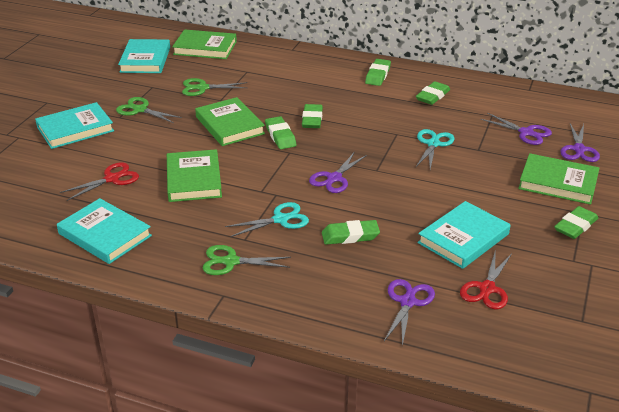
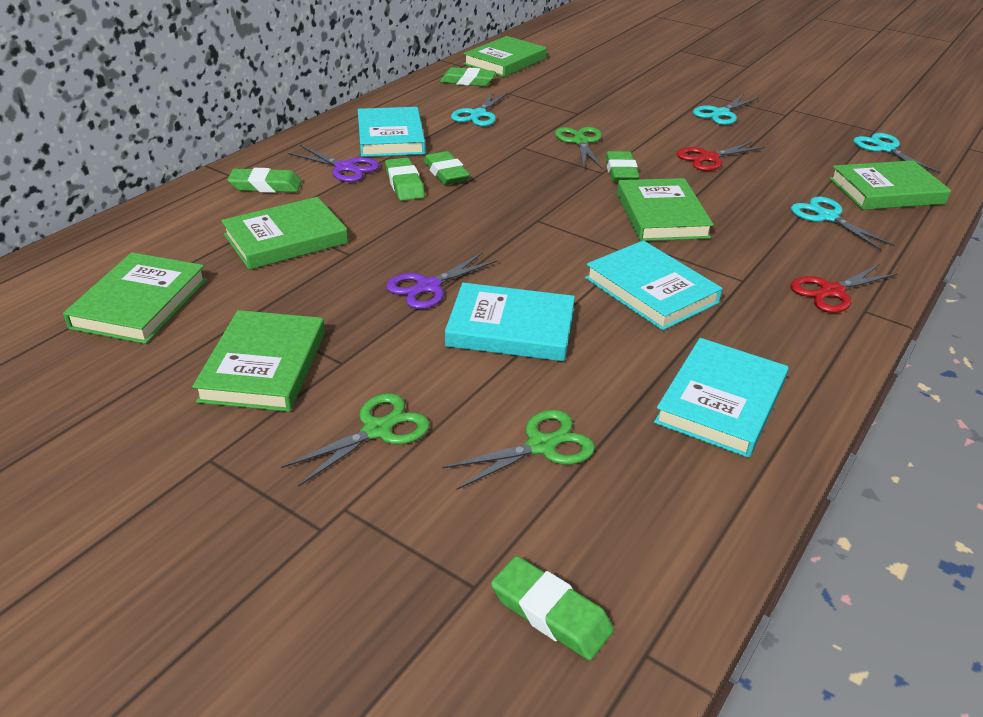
green book: [167,149,222,202] [172,29,237,59] [195,97,265,146] [518,153,599,205] = 4 -> [63,252,207,344] [192,310,325,412] [221,197,348,270] [464,36,547,77] [617,178,714,241] [829,160,951,210] = 6
purple scissors: [309,152,367,193] [384,279,435,346] [481,113,552,145] [560,123,600,162] = 4 -> [288,145,380,182] [386,252,498,309] = 2
turquoise scissors: [225,202,309,237] [416,129,455,169] = 2 -> [451,91,508,126] [693,95,758,125] [791,197,895,250] [853,133,941,173] = 4

